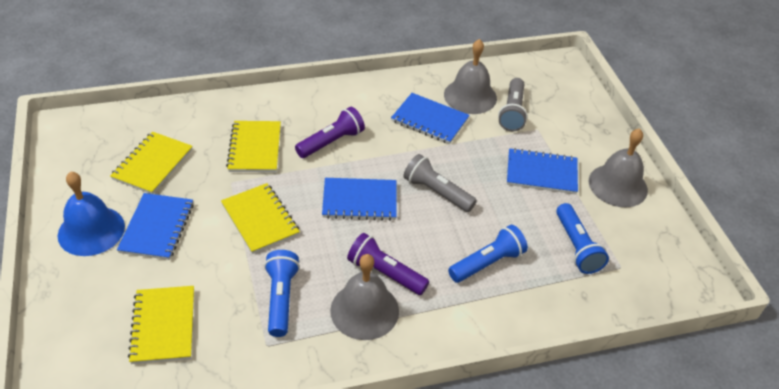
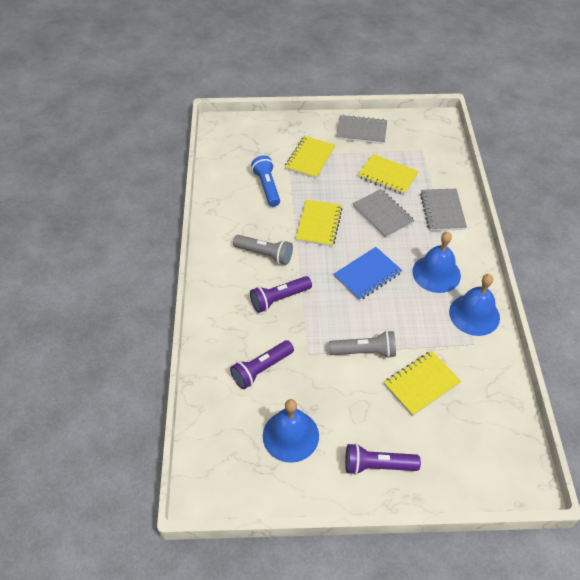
blue bell: [58,171,125,256] = 1 -> [263,399,319,463] [412,232,461,293] [449,274,500,336] = 3
blue flashlight: [264,250,300,337] [448,225,528,283] [556,203,609,274] = 3 -> [251,155,280,207] = 1
blue notebook: [117,193,194,260] [322,178,397,221] [391,93,470,144] [507,148,578,194] = 4 -> [334,247,402,301] = 1
grey bell: [330,254,399,340] [444,39,497,114] [589,128,648,207] = 3 -> none = 0
grey notebook: none = 0 -> [336,115,387,144] [353,189,415,238] [420,189,467,231] = 3
purple flashlight: [295,107,365,158] [347,233,429,295] = 2 -> [230,340,294,389] [250,276,312,313] [345,443,421,475] = 3

